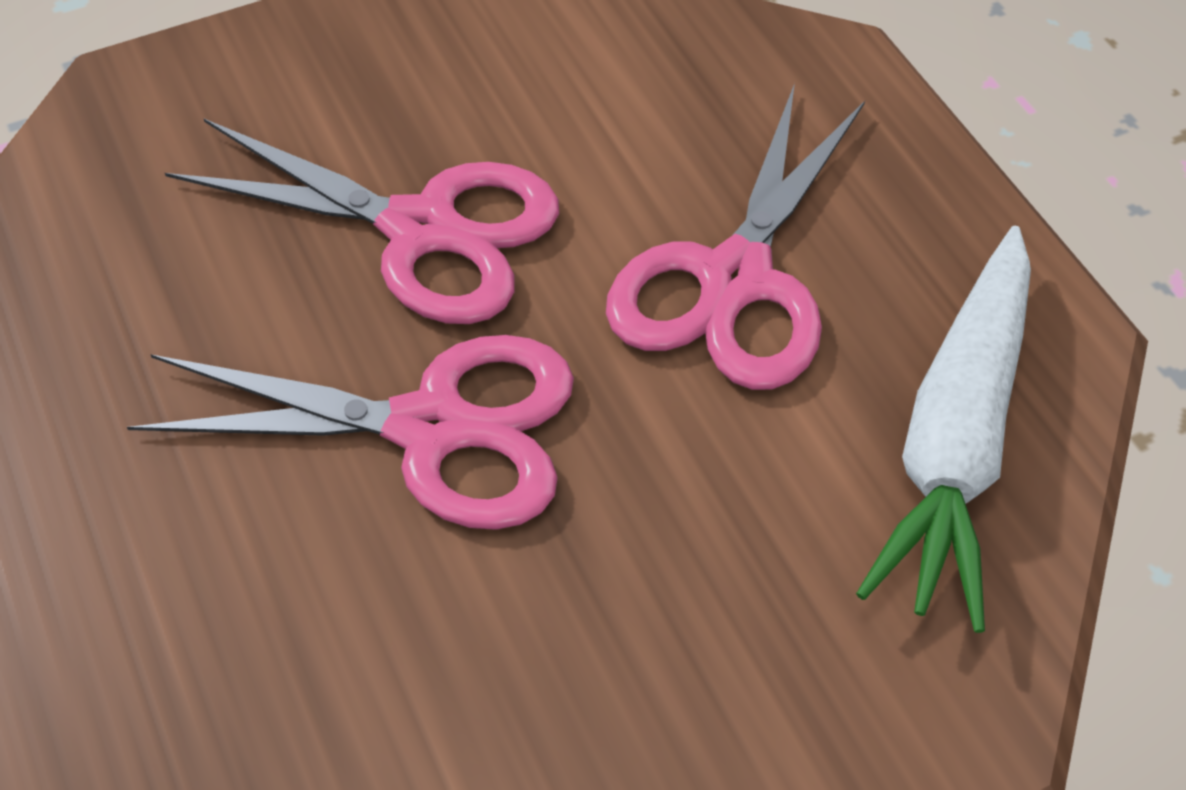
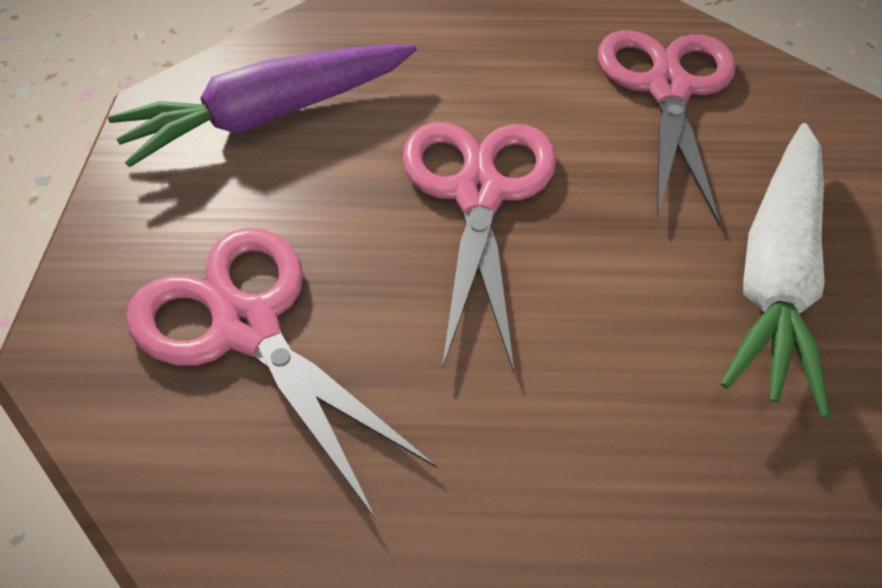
purple carrot: none = 0 -> [108,44,417,168] = 1

